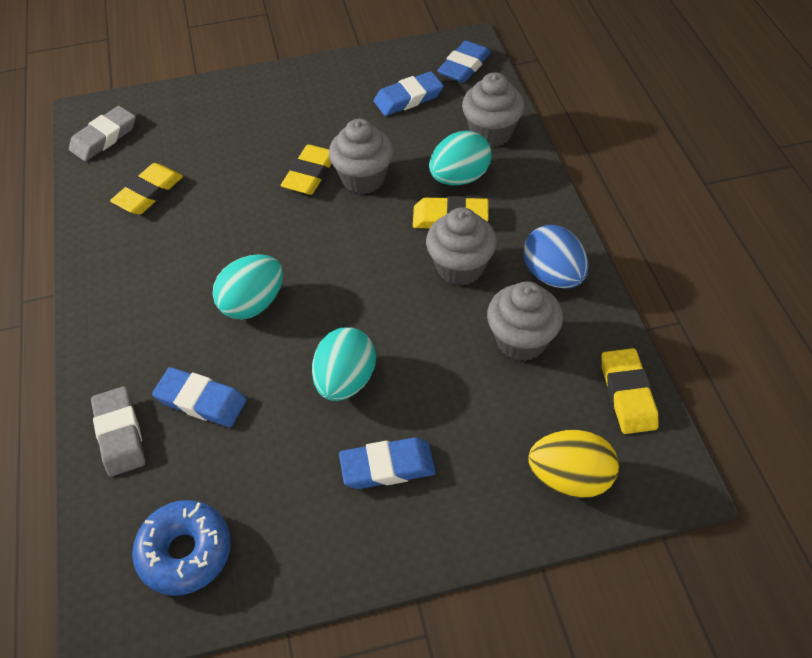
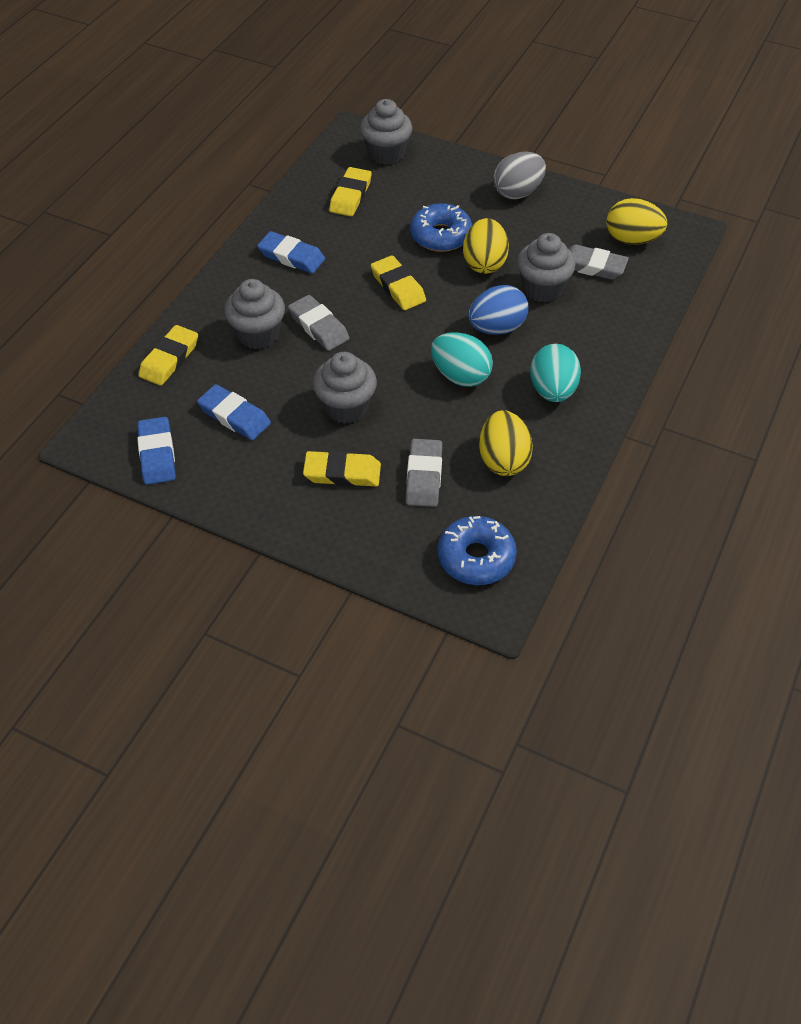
blue donut: [132,500,231,596] = 1 -> [410,203,472,252] [438,516,517,585] = 2
blue eraser: [152,367,247,427] [339,437,436,489] [374,71,443,116] [437,40,491,83] = 4 -> [137,417,176,485] [197,384,271,440] [257,231,325,273] = 3
grey egg: none = 0 -> [493,151,546,199] = 1
grey eraser: [69,106,136,161] [91,386,145,476] = 2 -> [288,295,350,351] [406,439,443,507] [568,245,629,280] = 3
turquoise egg: [213,254,283,320] [312,327,376,401] [429,130,491,185] = 3 -> [431,332,493,387] [530,344,581,402] = 2
yellow egg: [529,430,619,498] = 1 -> [463,218,509,274] [479,410,533,476] [606,198,667,245] = 3

